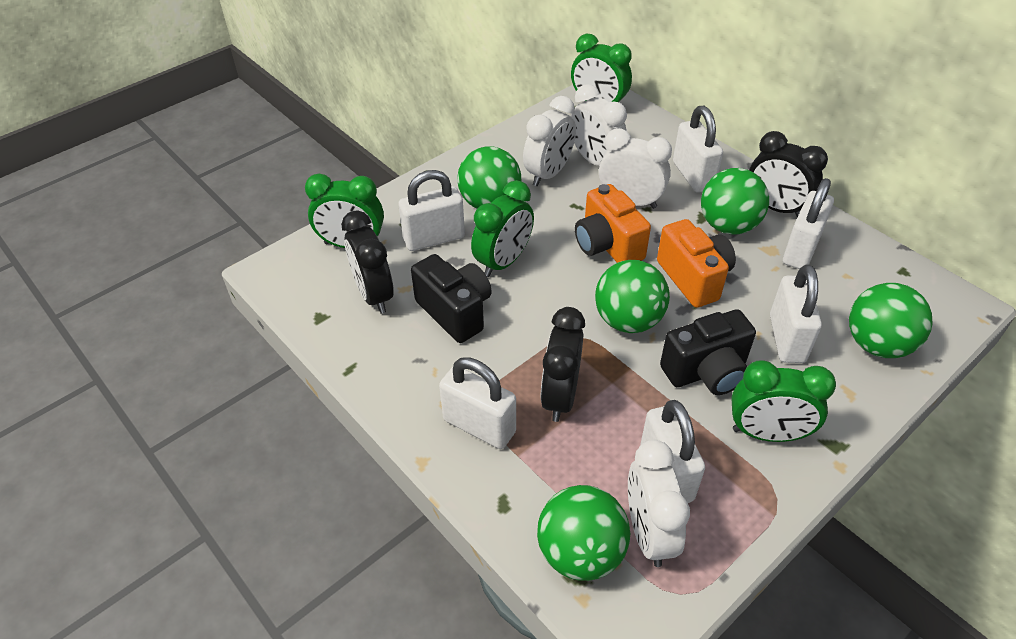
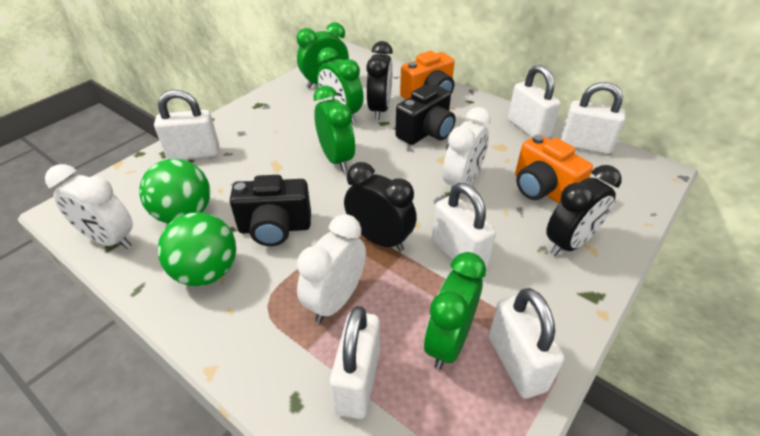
green ball: [457,147,521,209] [537,485,630,581] [595,260,670,333] [701,168,769,234] [849,283,933,358] = 5 -> [139,159,210,224] [157,212,236,286] = 2
white clock: [523,96,576,186] [571,84,627,166] [599,128,672,209] [628,440,690,567] = 4 -> [45,164,133,249] [297,214,366,323] [443,107,491,189] = 3

